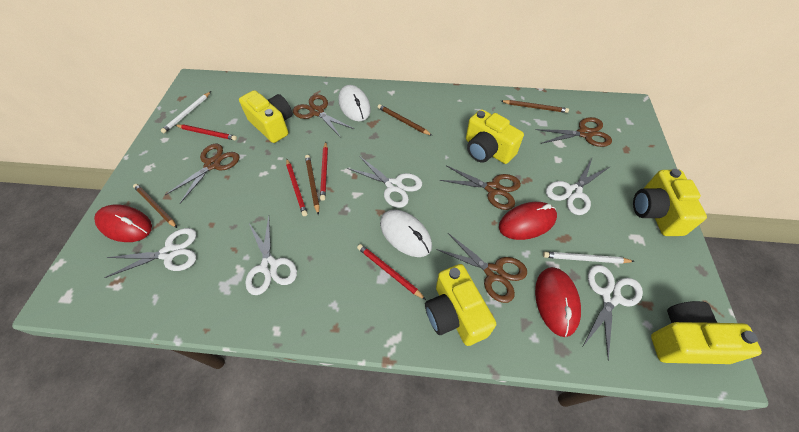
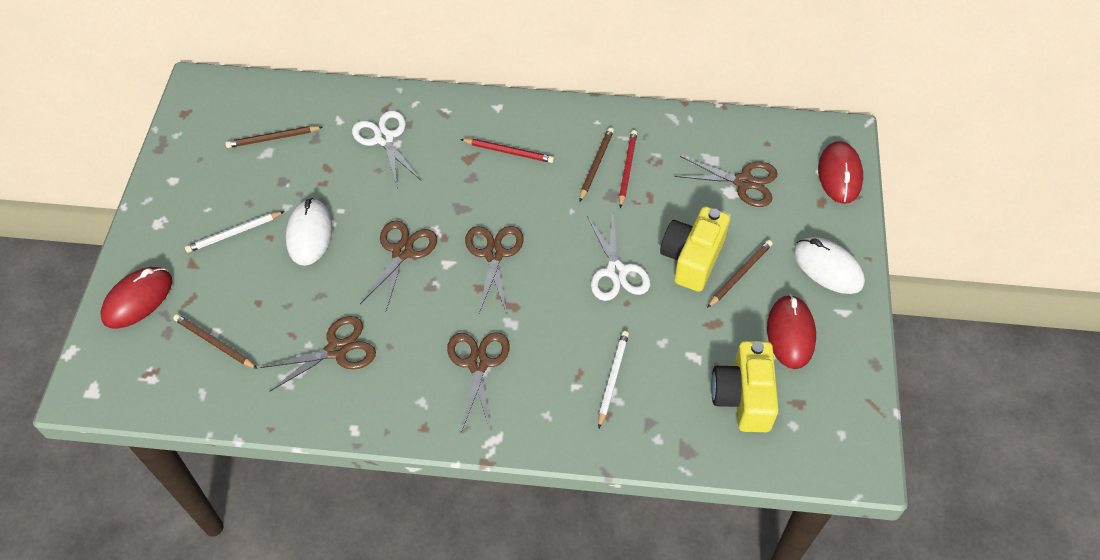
red pencil: [175,124,237,140] [286,158,308,216] [320,142,328,201] [357,244,426,300] = 4 -> [460,139,554,163] [619,130,637,208] = 2
white scissors: [104,228,196,278] [245,216,297,295] [347,156,422,208] [546,159,611,215] [582,265,643,361] = 5 -> [352,110,421,186] [587,212,650,301] = 2
yellow camera: [239,90,292,143] [425,264,496,346] [466,109,524,164] [633,169,707,236] [651,301,762,364] = 5 -> [660,206,730,292] [711,341,779,432] = 2

